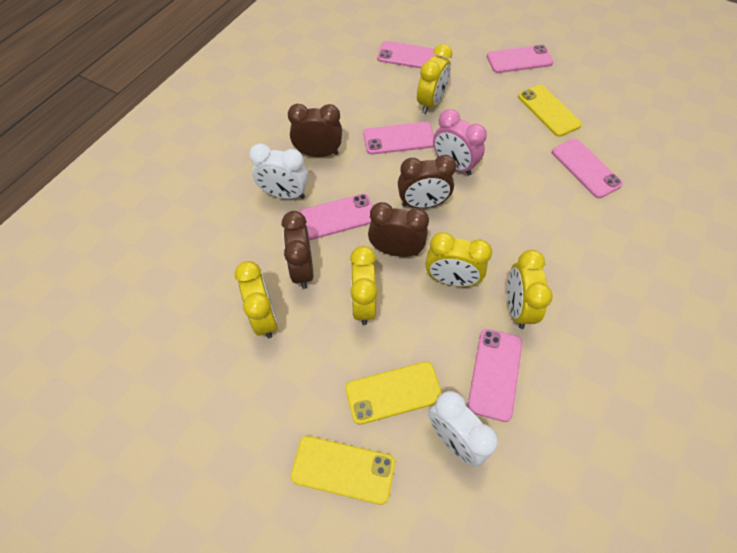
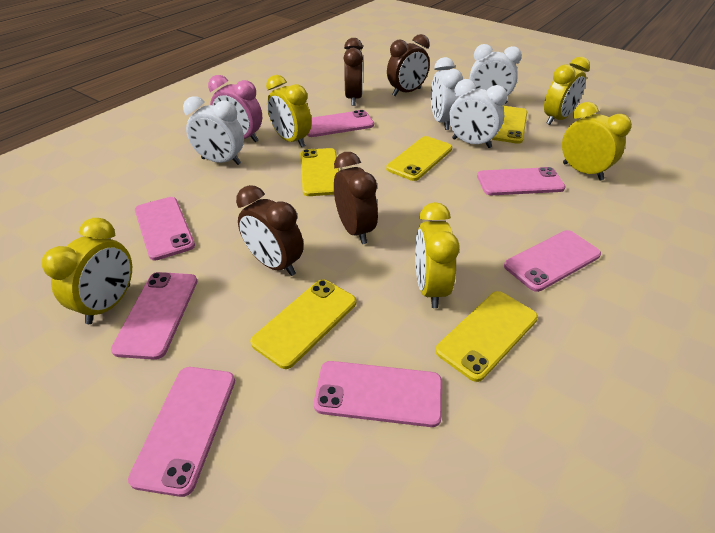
pink phone: [298,194,373,240] [363,122,434,155] [377,41,441,69] [468,329,522,422] [487,45,554,73] [552,139,623,198] = 6 -> [111,272,197,360] [128,367,235,497] [135,197,195,260] [307,110,374,137] [314,361,442,427] [477,167,566,195] [504,230,601,292] = 7
white clock: [249,143,308,199] [428,391,498,467] = 2 -> [183,96,244,165] [431,57,463,130] [449,79,508,148] [470,44,522,104] = 4
yellow phone: [291,436,395,505] [346,362,442,425] [518,85,582,137] = 3 -> [250,280,356,369] [300,148,339,196] [386,136,452,181] [436,291,538,382] [491,106,527,144] = 5

